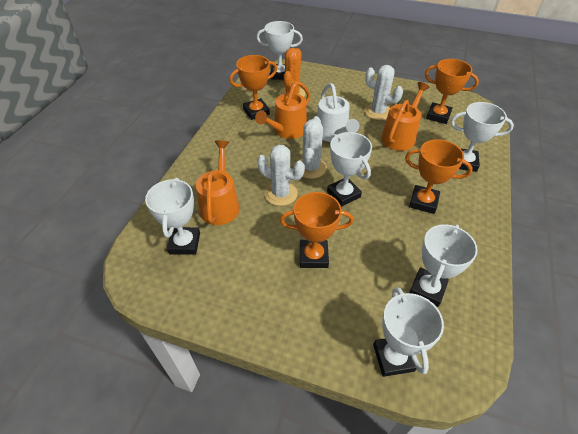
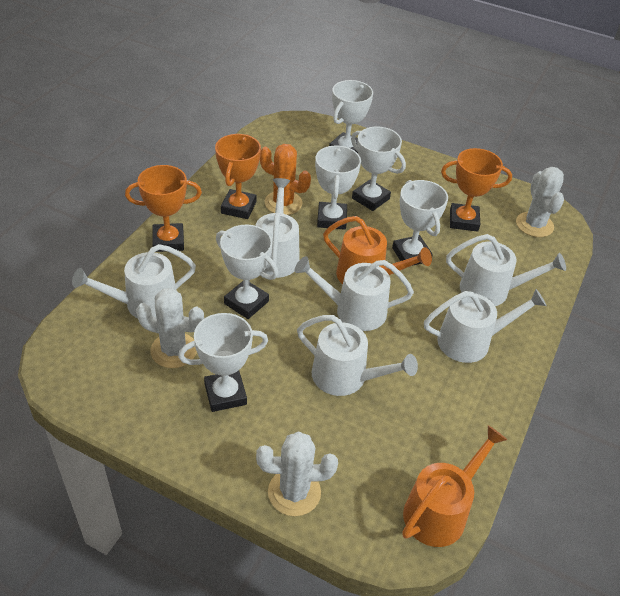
orange trophy: [229,55,277,120] [280,192,354,268] [405,139,473,214] [425,59,479,124] = 4 -> [125,165,202,252] [215,134,261,219] [441,148,512,232] = 3
orange watering can: [196,140,240,225] [255,81,310,139] [381,82,430,151] = 3 -> [323,216,432,284] [402,425,507,547] = 2
white watering can: [317,83,359,142] = 1 -> [72,244,196,319] [255,178,300,278] [295,256,414,331] [297,315,418,396] [424,289,547,363] [446,234,566,306] = 6

